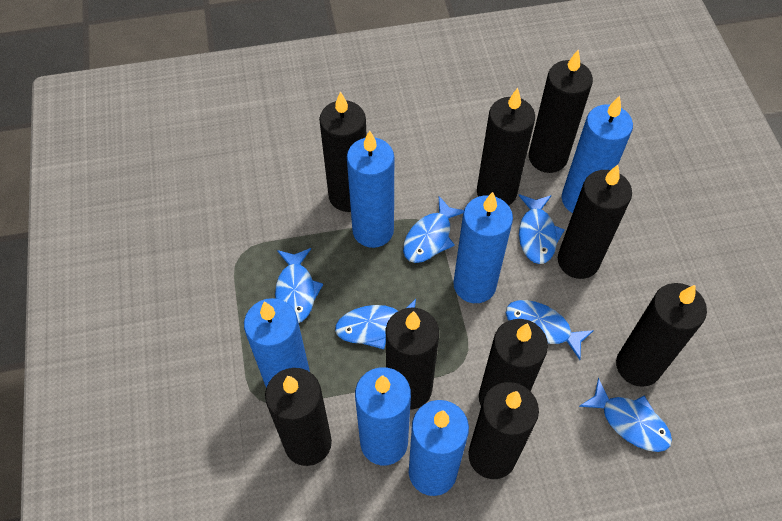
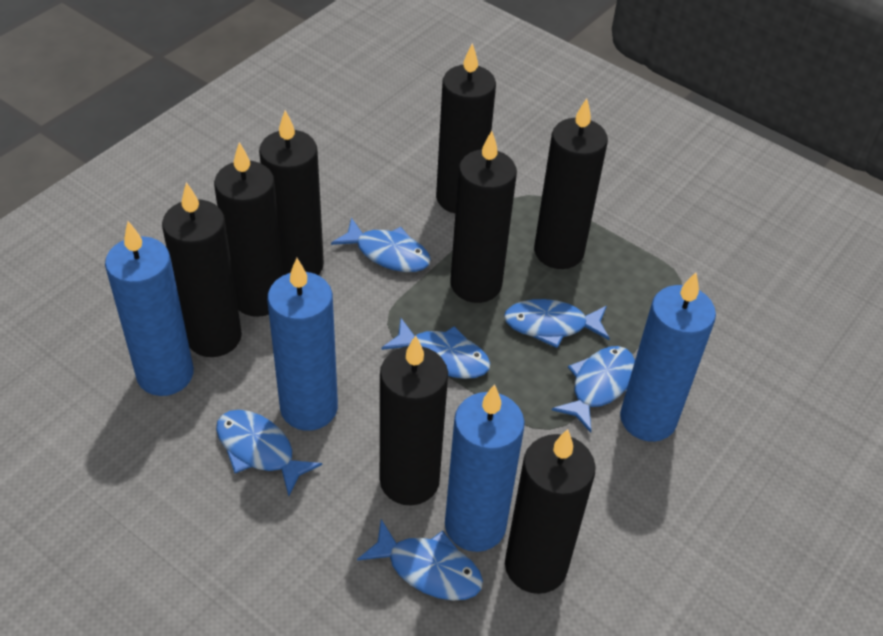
black candle: [265,368,332,466] [319,92,367,212] [386,308,439,410] [468,382,539,479] [477,88,535,206] [479,319,548,406] [529,50,593,173] [558,165,632,279] [616,283,707,387] = 9 -> [162,182,242,357] [214,142,283,317] [259,110,324,275] [380,335,448,505] [436,43,496,213] [450,131,517,303] [505,429,596,594] [534,98,608,269] = 8
blue candle: [244,298,310,388] [347,130,394,248] [355,367,411,465] [409,400,469,496] [453,192,513,303] [562,96,633,213] = 6 -> [105,221,194,396] [267,258,338,431] [445,384,525,552] [620,272,716,442] = 4

